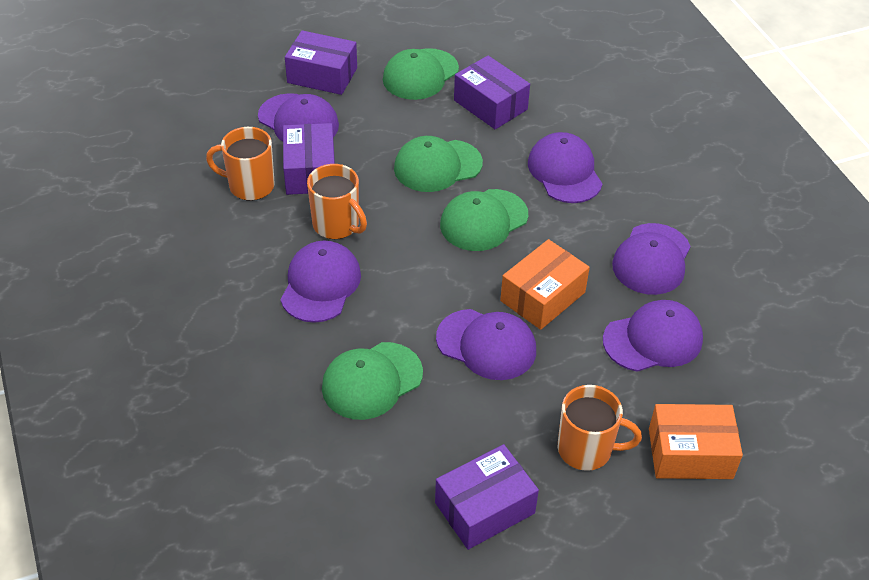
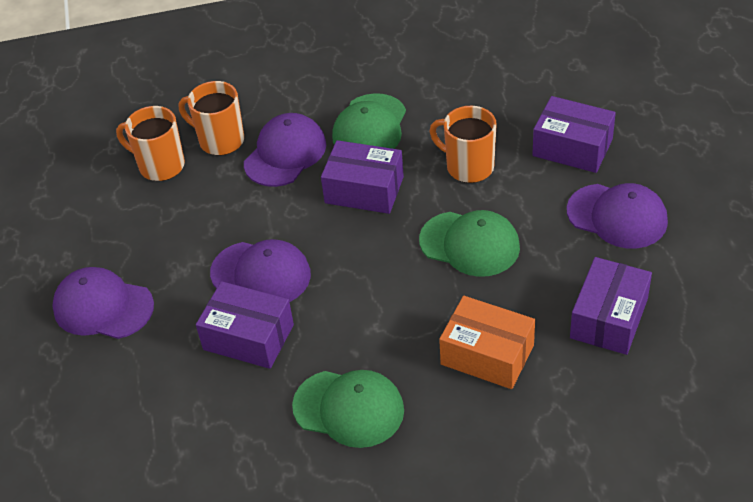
green cap: [322,342,423,420] [383,48,459,100] [394,136,483,192] [440,189,528,251] = 4 -> [292,370,404,448] [332,93,406,149] [419,210,520,277] = 3
orange box: [500,239,590,330] [649,404,743,479] = 2 -> [439,296,535,389] = 1
purple cap: [258,93,339,142] [281,240,361,323] [436,309,536,380] [528,132,602,203] [603,300,703,372] [612,223,691,295] = 6 -> [52,267,154,339] [210,239,311,302] [244,113,326,187] [567,183,668,249] = 4

